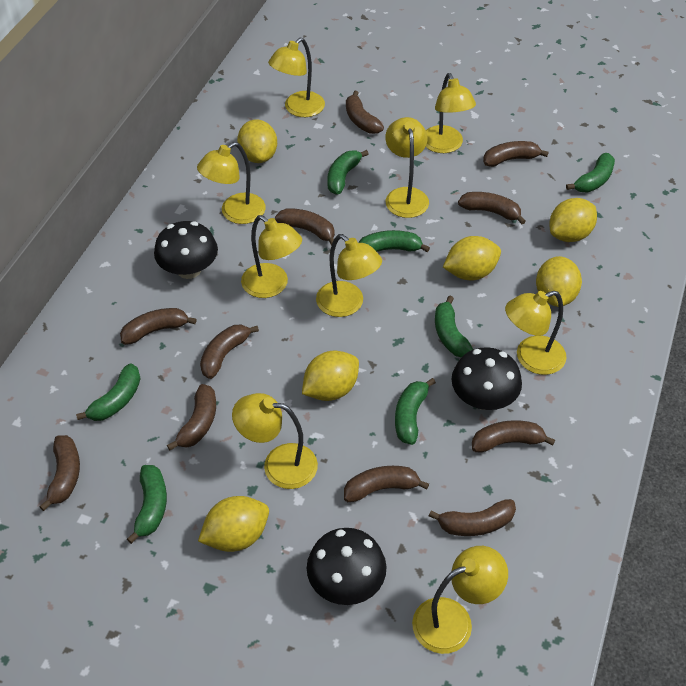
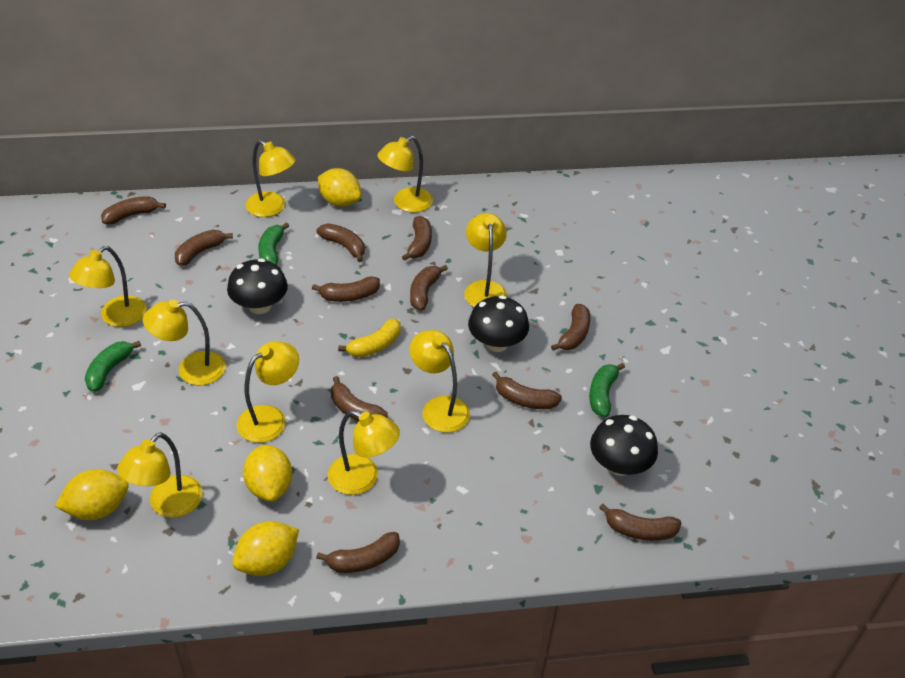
green banana: [76,363,141,421] [127,465,167,544] [327,150,368,194] [358,230,430,252] [395,378,436,445] [435,296,473,358] [566,153,615,193] = 7 -> [85,341,141,392] [258,222,289,265] [589,363,625,417] = 3
yellow banana: none = 0 -> [338,318,401,357] = 1
yellow lemon: [198,496,269,552] [237,119,277,163] [302,351,359,401] [443,236,501,281] [536,256,582,307] [549,198,597,242] = 6 -> [55,469,129,520] [232,521,299,576] [243,444,292,501] [318,168,361,207] = 4

